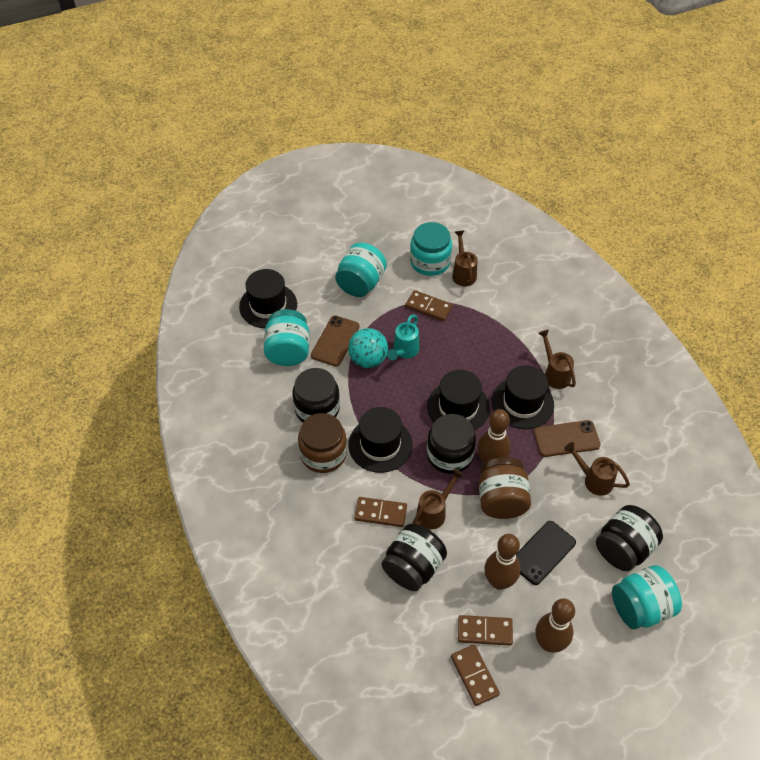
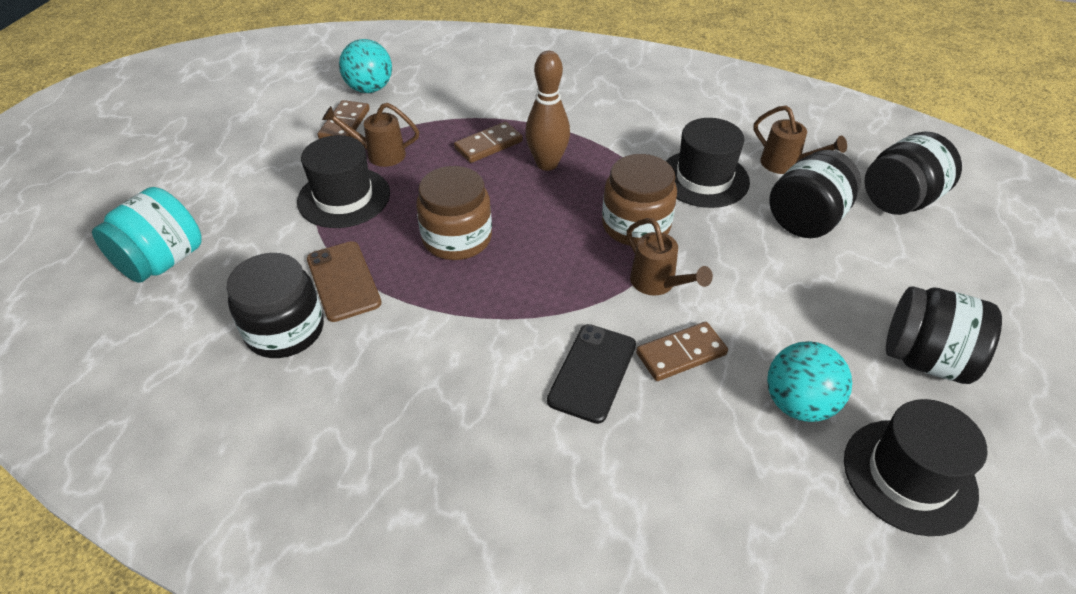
black hat: [239,269,297,328] [348,407,413,473] [427,370,490,431] [492,365,554,429] = 4 -> [297,135,390,228] [666,118,750,208] [844,399,988,536] = 3
brown bowling pin: [478,409,511,463] [484,534,521,590] [535,598,575,653] = 3 -> [525,51,570,171] = 1
brown domino: [354,497,407,527] [405,290,453,321] [451,644,500,706] [458,615,513,646] = 4 -> [318,100,370,139] [454,122,523,163] [636,322,728,381] = 3
brown phone: [311,316,360,367] [534,420,601,457] = 2 -> [307,241,382,322] = 1
brown watering can: [412,468,464,529] [452,230,477,287] [538,330,576,389] [564,442,630,496] = 4 -> [322,103,419,167] [627,218,713,296] [754,105,847,174] = 3
turquoise ball: [348,328,388,368] = 1 -> [339,39,392,93] [767,341,852,422] = 2
turquoise jar: [264,309,309,366] [335,243,387,297] [410,222,452,276] [612,565,682,630] = 4 -> [92,187,201,283] = 1
turquoise watering can: [387,315,419,360] = 1 -> none = 0

